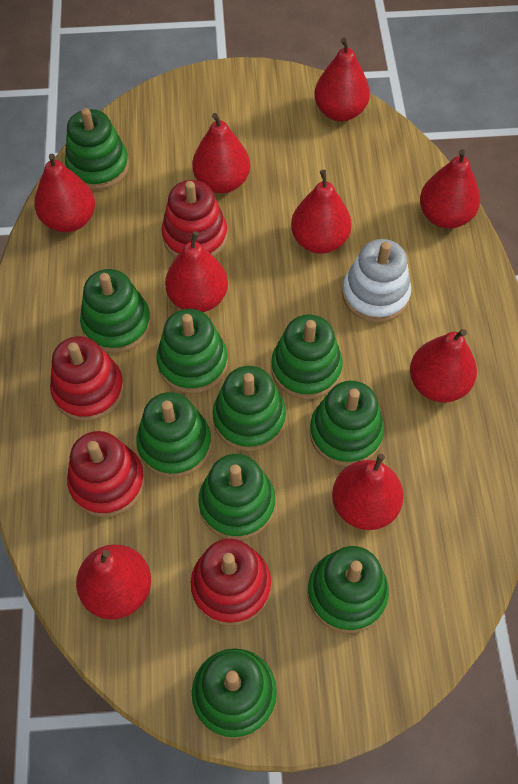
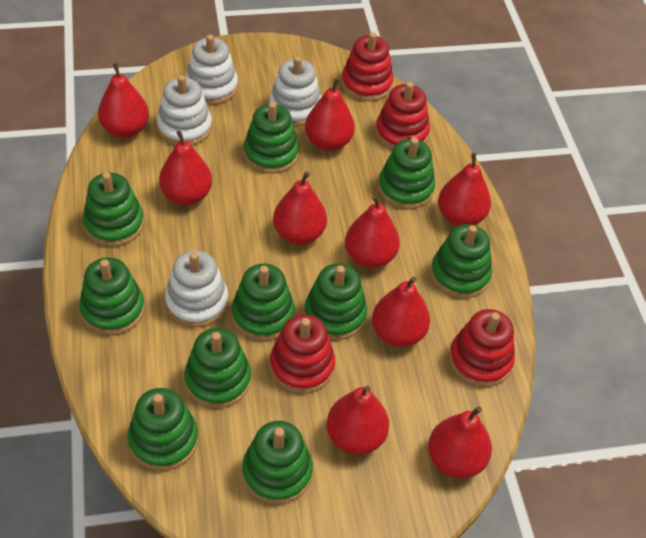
white stacking toy: [342,239,411,323] = 1 -> [157,75,212,145] [165,250,229,327] [185,35,238,105] [269,56,321,126] = 4

